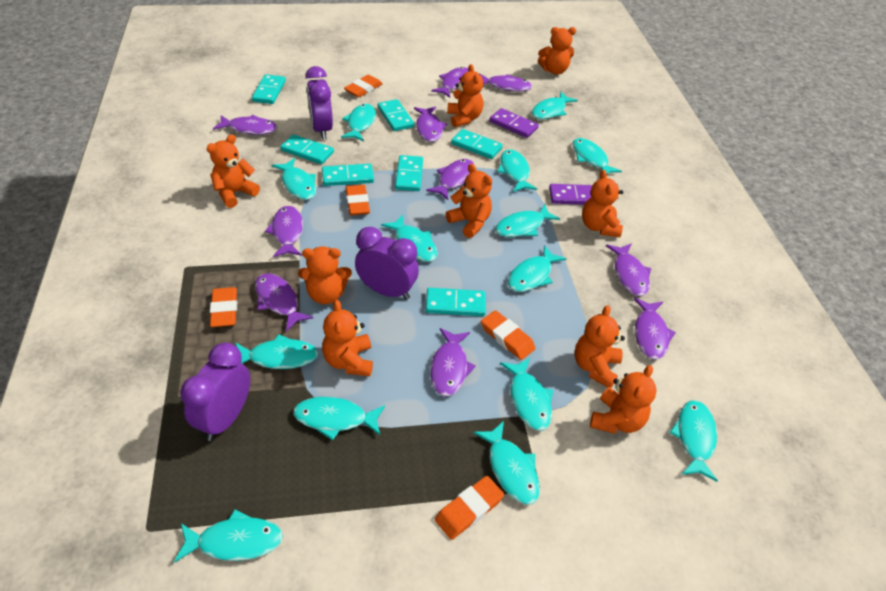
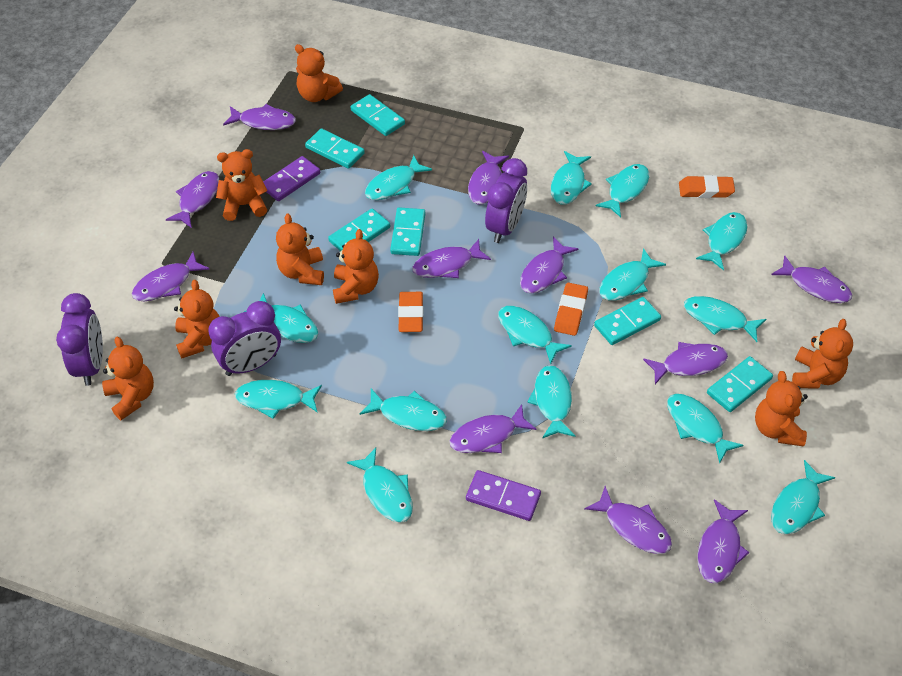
orange eraser: [210,287,237,327] [344,75,383,98] [345,185,370,215] [435,476,504,540] [481,310,536,360] = 5 -> [398,292,423,332] [554,282,588,336] [679,175,735,198] = 3
orange teddy bear: [206,134,260,208] [298,246,352,304] [322,300,373,377] [446,164,492,238] [447,64,484,127] [538,27,576,75] [575,305,625,388] [582,170,623,237] [590,365,657,434] = 9 -> [102,337,154,420] [174,280,220,358] [216,149,268,221] [276,214,324,285] [295,44,343,102] [333,229,379,304] [755,371,808,447] [792,319,853,389] = 8
purple fish: [213,115,277,135] [255,273,313,332] [265,206,303,257] [414,106,447,142] [426,159,474,200] [430,328,476,396] [431,67,468,98] [479,73,532,92] [606,243,651,296] [634,298,676,360] = 10 -> [132,252,210,301] [166,171,219,228] [223,104,296,130] [412,239,491,278] [450,404,537,453] [468,151,509,205] [520,237,578,294] [584,486,672,554] [643,342,728,384] [697,500,749,583] [771,255,852,303] = 11
turquoise domino: [252,74,286,104] [280,134,334,164] [322,164,374,186] [378,99,414,131] [395,155,423,191] [426,288,486,316] [451,129,503,159] = 7 -> [305,129,365,169] [328,208,390,251] [351,94,405,136] [390,208,425,256] [594,297,661,345] [707,356,773,412] = 6

